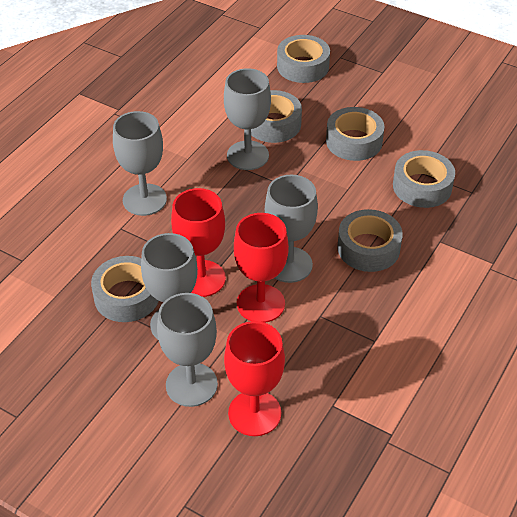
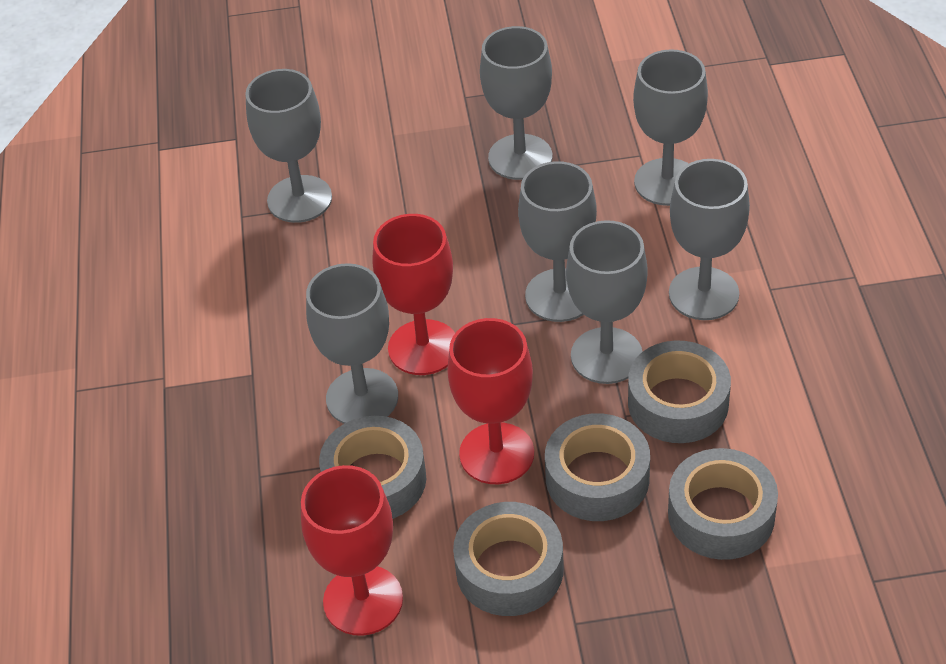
grey goblet: [113,111,167,216] [141,233,198,339] [157,293,218,407] [224,68,271,170] [265,175,318,283] = 5 -> [245,69,332,223] [306,263,398,424] [480,26,552,180] [518,161,597,322] [566,220,648,384] [633,49,708,206] [669,159,750,320] = 7
grey tape: [91,256,159,322] [251,90,302,143] [277,35,330,83] [326,107,384,161] [337,209,403,272] [393,150,455,208] = 6 -> [319,416,426,519] [453,502,564,616] [545,413,650,521] [628,341,731,443] [668,448,778,560] = 5

